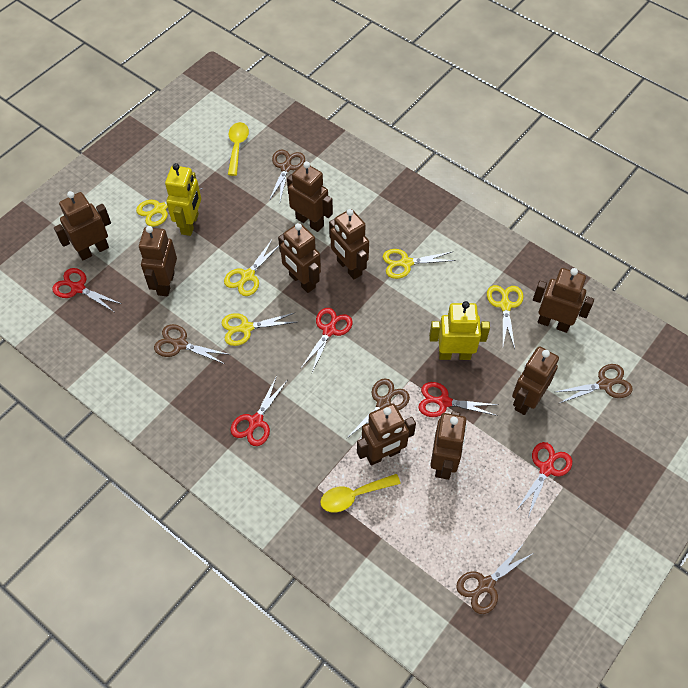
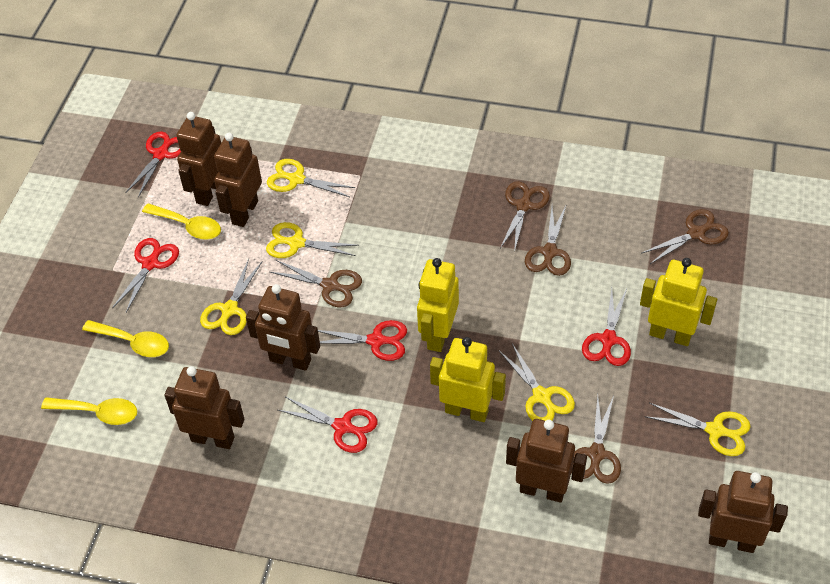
brown robot: [54,191,111,261] [139,226,177,296] [278,223,321,293] [287,161,333,232] [329,209,369,280] [357,403,416,466] [430,411,467,480] [512,346,559,415] [533,268,594,333] = 9 -> [164,366,244,449] [176,112,221,206] [214,133,262,227] [246,284,320,371] [506,419,587,503] [698,471,788,553] = 6
yellow robot: [165,163,201,236] [429,301,490,360] = 2 -> [417,258,459,352] [430,337,506,422] [640,258,717,346] = 3
yellow spoon: [228,122,249,176] [321,474,401,512] = 2 -> [41,397,137,425] [82,320,169,357] [142,204,221,240] = 3

